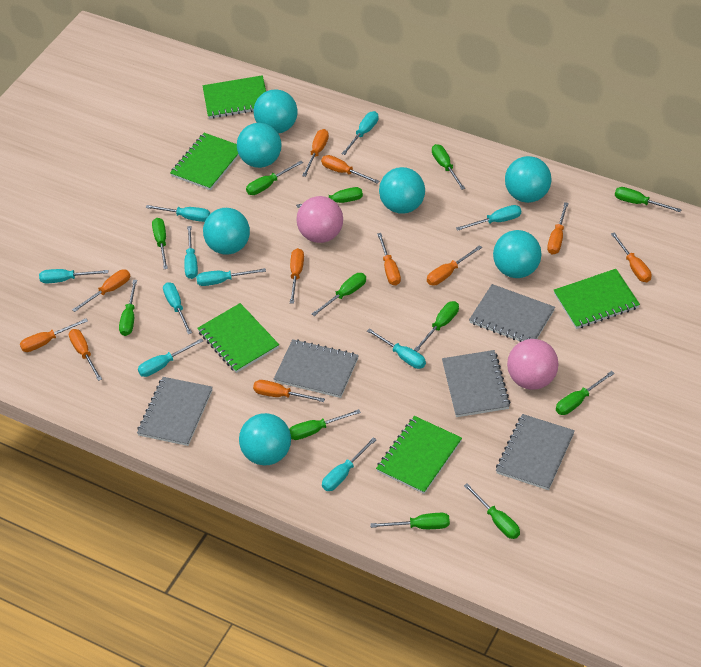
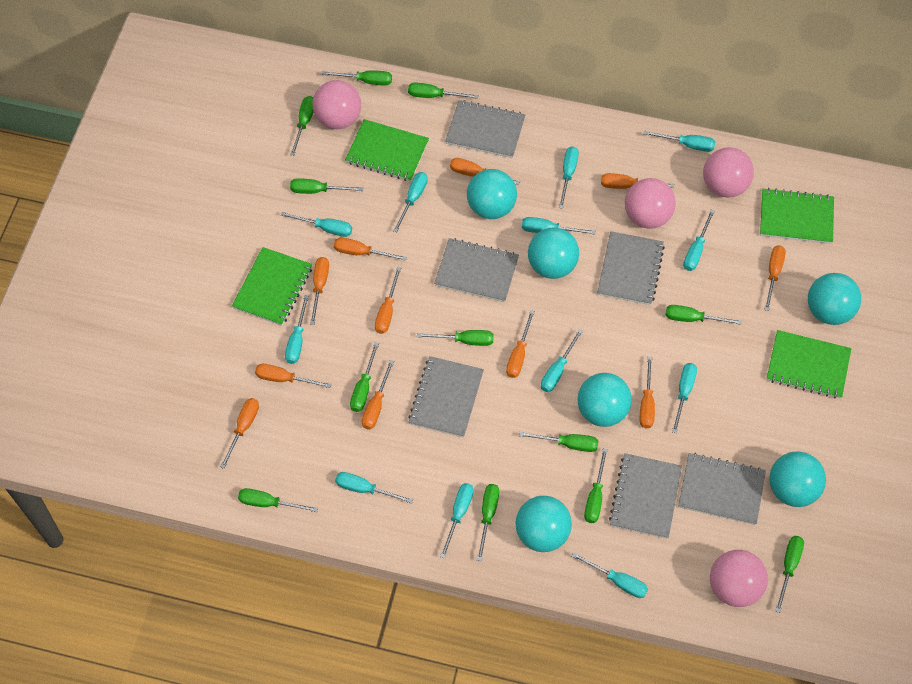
green notebook: [170,133,239,190] [197,303,279,373] [202,75,266,119] [376,416,462,494] [553,269,640,329] = 5 -> [232,247,312,326] [345,119,429,181] [760,188,834,244] [767,330,851,399] = 4
grey notebook: [137,377,213,446] [274,339,359,398] [442,350,510,417] [469,284,555,342] [496,414,575,490] = 5 -> [408,356,484,438] [434,238,519,302] [445,100,525,158] [597,231,665,305] [609,453,682,539] [678,453,766,525] = 6
pink ball: [296,196,343,243] [507,339,559,390] = 2 -> [312,80,361,129] [625,178,676,229] [703,147,754,197] [710,550,768,607] = 4
turquoise ball: [203,208,250,255] [237,123,281,168] [239,413,291,465] [254,89,298,134] [379,167,425,214] [493,230,542,278] [505,156,551,203] = 7 -> [467,169,517,219] [515,496,572,552] [528,227,579,279] [577,373,632,427] [769,452,826,507] [808,273,861,325] = 6
turquoise screwdriver: [39,269,108,283] [138,338,203,377] [146,205,210,222] [163,282,192,334] [184,226,198,279] [196,268,266,286] [322,437,377,491] [341,111,379,155] [367,328,426,369] [456,205,521,231] = 10 -> [281,212,352,237] [285,295,309,364] [335,472,413,504] [393,172,428,232] [440,483,474,558] [522,217,596,235] [541,329,583,392] [559,146,579,209] [572,552,648,598] [644,131,715,152] [672,363,697,433] [683,210,715,271] = 12

